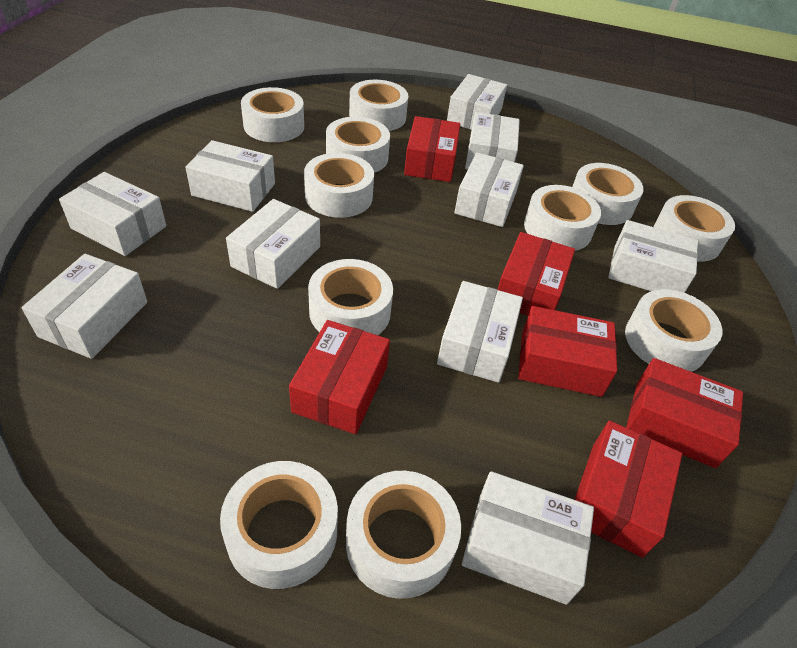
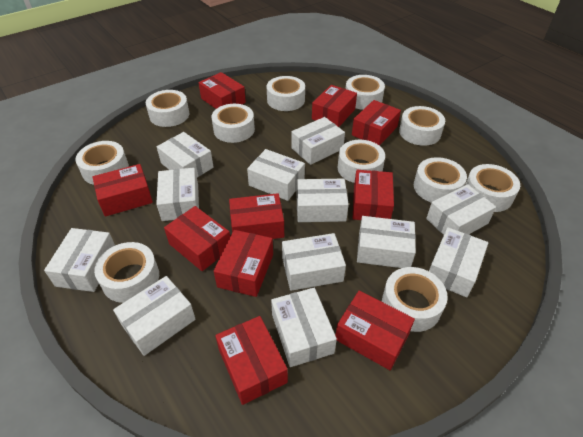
red box: [289,320,390,434] [404,116,460,182] [497,232,575,316] [518,306,617,397] [575,420,682,558] [626,358,743,468] = 6 -> [93,164,153,217] [164,206,230,271] [198,72,246,109] [214,230,273,297] [215,316,288,405] [229,193,284,239] [312,85,357,127] [336,291,415,370] [352,100,401,146] [353,170,394,220] = 10
white box: [22,254,147,359] [59,172,166,256] [185,140,275,212] [226,199,320,289] [437,281,523,383] [447,74,507,130] [454,153,524,227] [462,471,594,605] [465,112,520,169] [608,220,698,293] = 10 -> [44,228,115,292] [113,276,196,356] [156,168,199,221] [157,132,213,177] [247,149,305,201] [271,288,337,367] [282,233,346,291] [291,117,345,165] [297,179,349,222] [357,216,416,268] [426,184,496,235] [429,227,488,297] = 12

